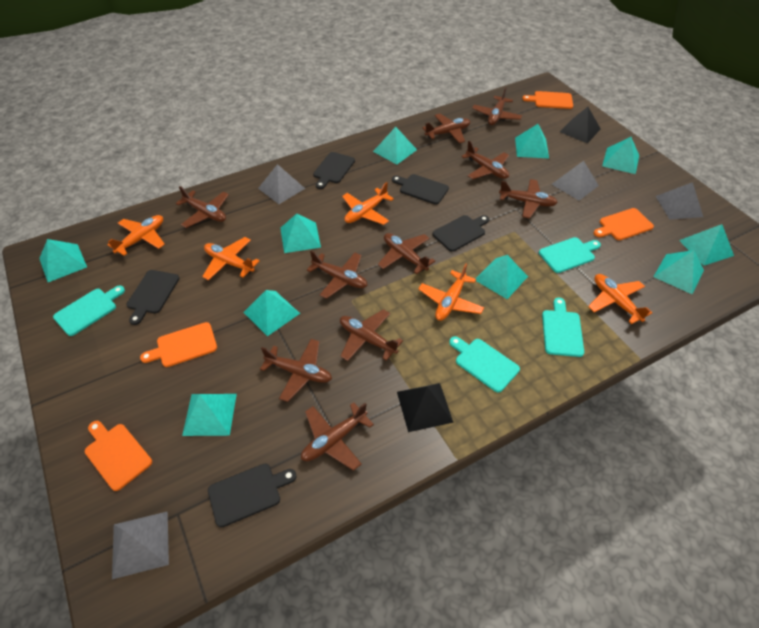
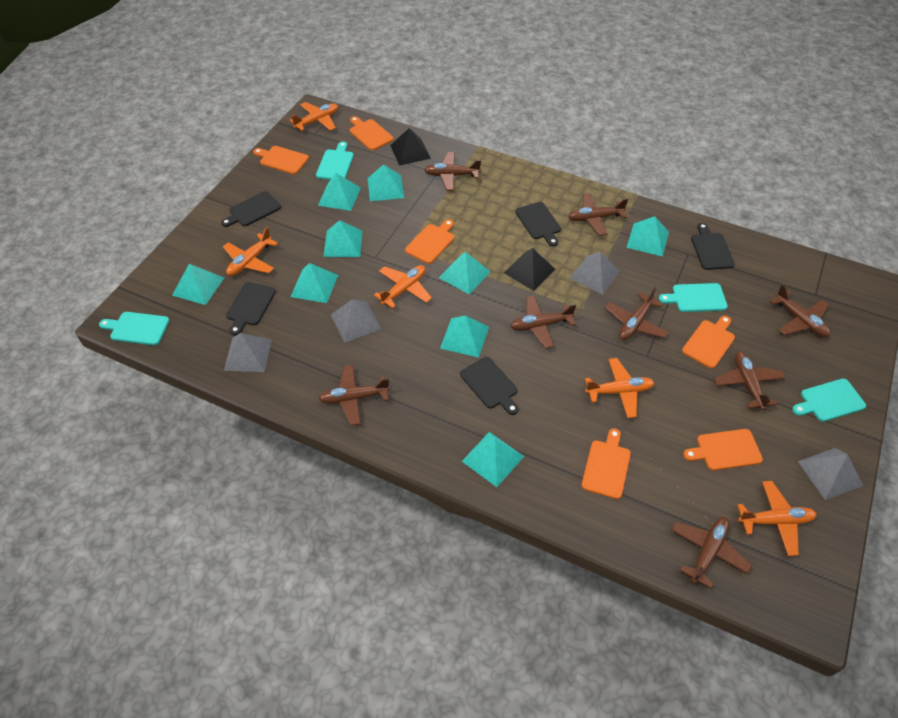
brown plane: [176,186,229,228] [260,339,332,402] [301,402,374,471] [307,251,368,299] [340,309,403,361] [378,233,435,274] [422,114,471,143] [461,141,509,179] [472,87,522,125] [499,179,558,219] = 10 -> [319,365,390,426] [424,152,481,191] [510,296,576,349] [568,193,628,236] [605,287,668,340] [671,517,752,589] [714,351,785,410] [770,284,830,337] = 8
orange cutting board: [85,421,152,491] [140,322,217,367] [522,91,573,109] [593,208,654,240] = 4 -> [253,146,309,174] [350,116,394,150] [405,219,454,264] [581,428,631,499] [682,316,735,368] [683,429,763,470] = 6
turquoise pyramid: [39,239,87,282] [182,394,237,436] [243,290,300,336] [280,214,321,253] [373,127,417,164] [476,255,528,299] [515,124,549,158] [602,137,639,174] [653,250,704,294] [679,224,734,265] = 10 -> [172,264,224,305] [291,263,338,303] [318,173,361,211] [324,220,362,257] [368,164,404,201] [439,252,491,295] [440,315,489,358] [462,432,524,487] [626,216,669,257] = 9

